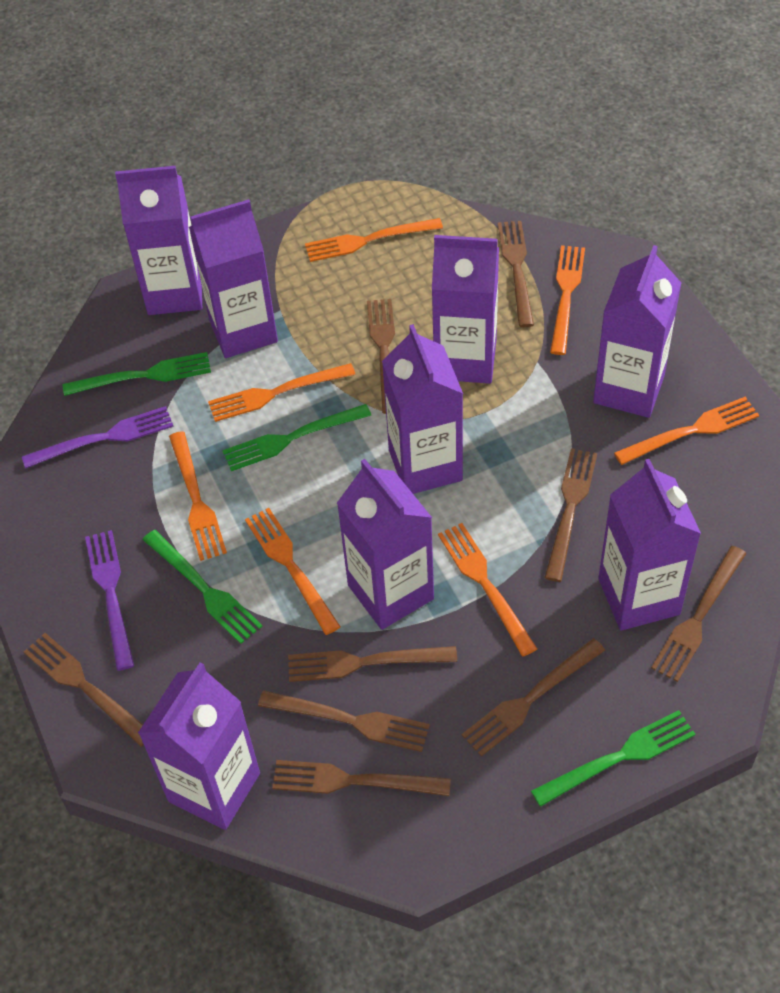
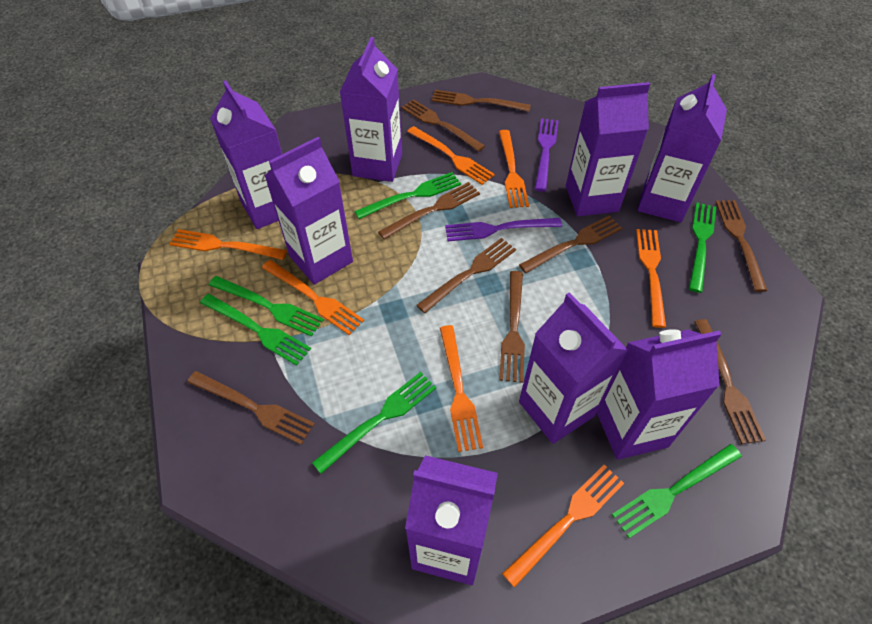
green fork: [63,352,211,396] [143,530,263,644] [222,404,371,471] [531,710,696,807] = 4 -> [200,294,311,366] [209,276,324,337] [312,372,436,474] [354,172,461,219] [612,444,742,538] [689,202,716,293] = 6

